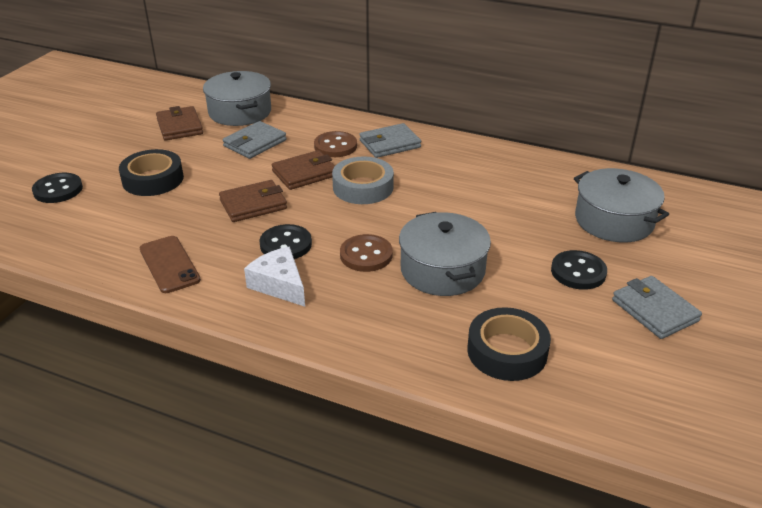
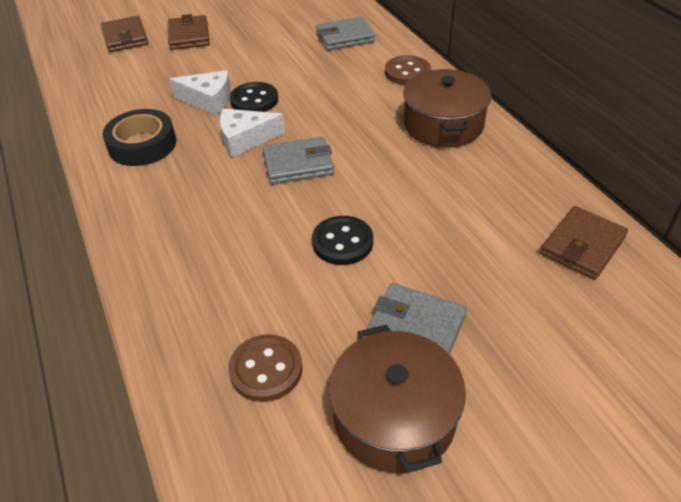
black button: [32,173,83,203] [259,224,312,259] [551,250,607,290] = 3 -> [230,82,278,112] [312,216,373,265] = 2
black tape: [119,149,184,196] [467,307,551,381] = 2 -> [102,109,176,166] = 1
brown phone: [140,236,201,293] = 1 -> none = 0
brown pot: none = 0 -> [328,325,466,473] [403,69,491,148] = 2
grey pot: [203,71,271,126] [399,212,491,296] [574,168,669,242] = 3 -> none = 0
grey tape: [332,157,394,204] = 1 -> none = 0
white cheese: [244,247,305,307] = 1 -> [169,70,231,115] [220,108,285,157] = 2

